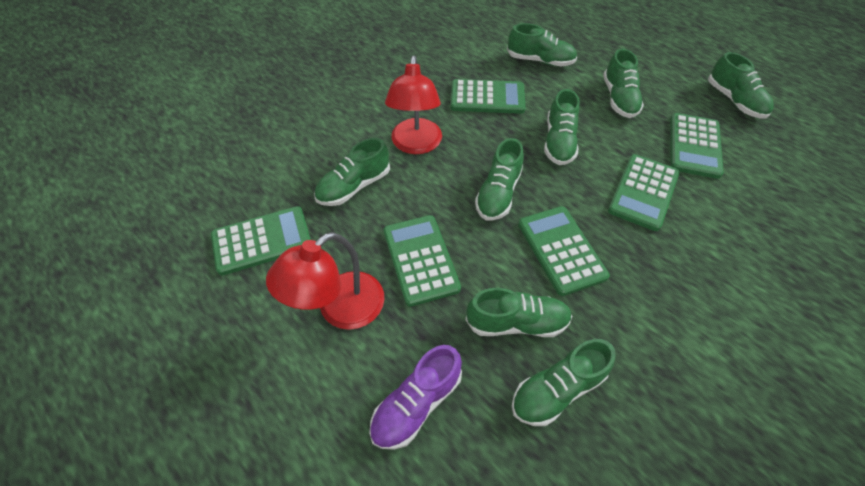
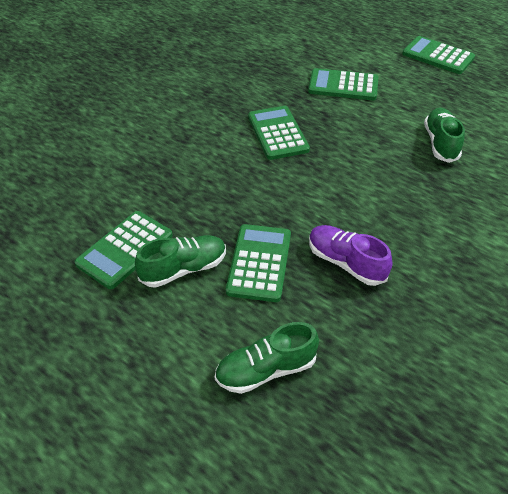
green calculator: [211,206,311,275] [383,215,461,307] [451,79,526,114] [518,206,610,296] [608,154,680,231] [670,113,724,179] = 6 -> [74,211,173,289] [226,224,291,302] [248,106,310,160] [308,68,378,100] [402,36,475,74] = 5
green shoe: [314,138,390,206] [466,288,572,337] [475,138,524,221] [507,23,577,66] [512,339,616,426] [544,89,580,165] [603,49,644,118] [708,52,774,119] = 8 -> [135,235,226,288] [215,322,319,394] [424,108,465,163] = 3
red lamp: [266,232,384,330] [385,56,442,154] = 2 -> none = 0

